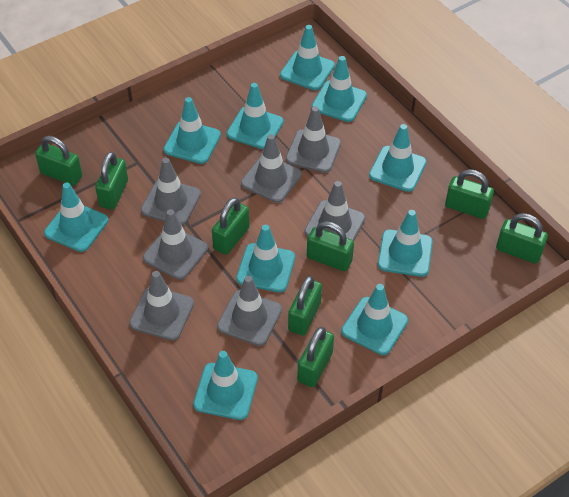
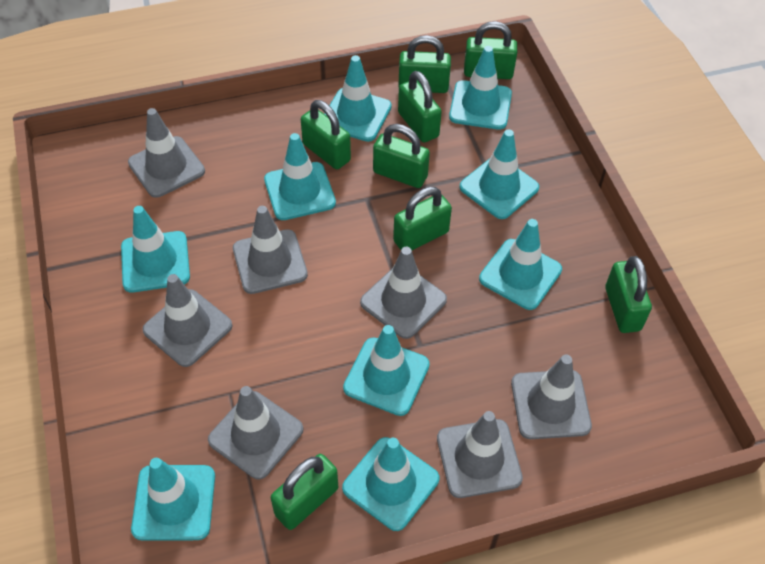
turquoise traffic cone: [44,183,108,252] [164,97,221,164] [193,351,258,420] [227,83,284,149] [236,225,295,293] [280,25,335,90] [312,56,367,122] [341,284,408,355] [369,124,426,192] [378,210,433,277] = 10 -> [121,206,190,293] [131,458,215,540] [264,133,336,220] [325,55,392,142] [342,437,439,531] [343,325,430,416] [449,46,512,130] [459,129,539,219] [479,219,562,310] = 9

